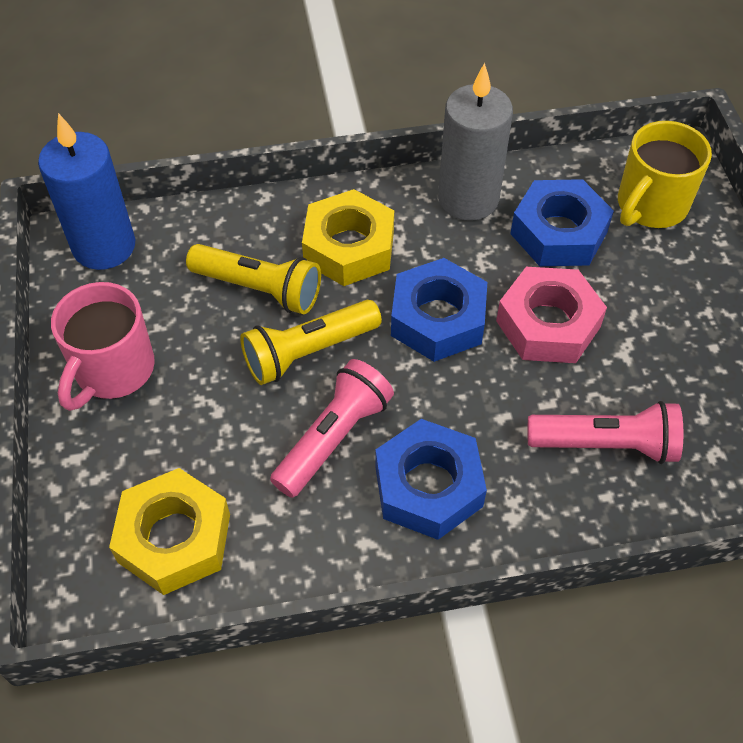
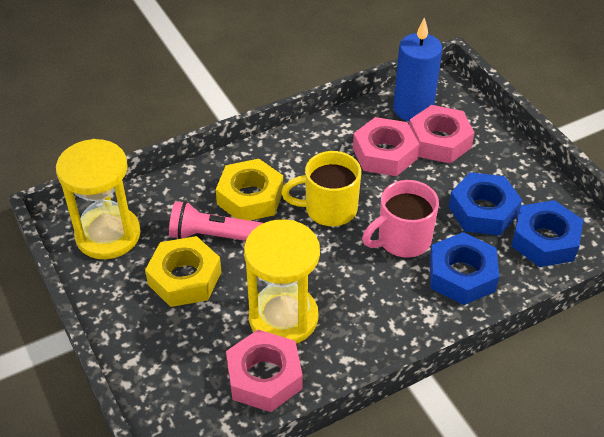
grey candle: [438,63,513,221] = 1 -> none = 0
pink flashlight: [270,359,394,498] [528,401,683,464] = 2 -> [169,201,263,241] = 1
pink nut: [496,267,607,363] = 1 -> [226,330,303,412] [353,117,419,176] [409,105,475,164] = 3
yellow flashlight: [186,244,321,314] [240,300,382,385] = 2 -> none = 0
yellow hourglass: none = 0 -> [56,139,140,259] [244,219,320,344] = 2

